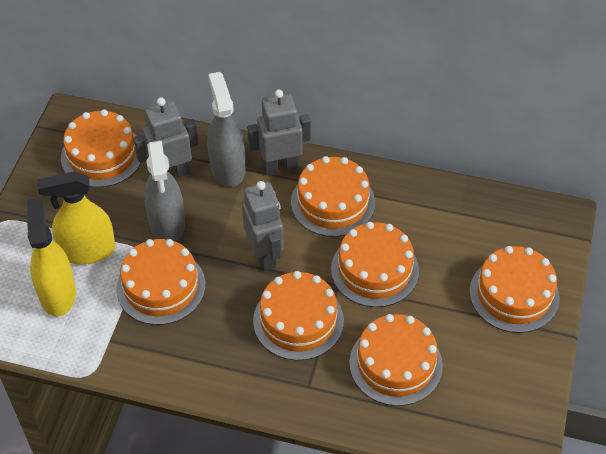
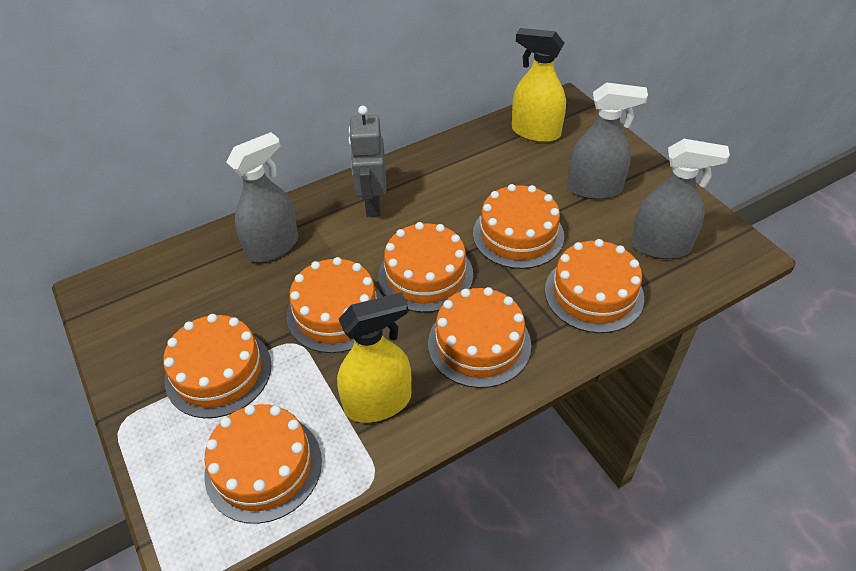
grey robot: [133,97,198,178] [242,181,284,271] [247,90,311,175] = 3 -> [348,106,386,217] = 1
grey spray bottle: [144,141,185,242] [207,72,245,187] = 2 -> [226,132,298,263] [567,82,648,199] [631,139,730,259] = 3

